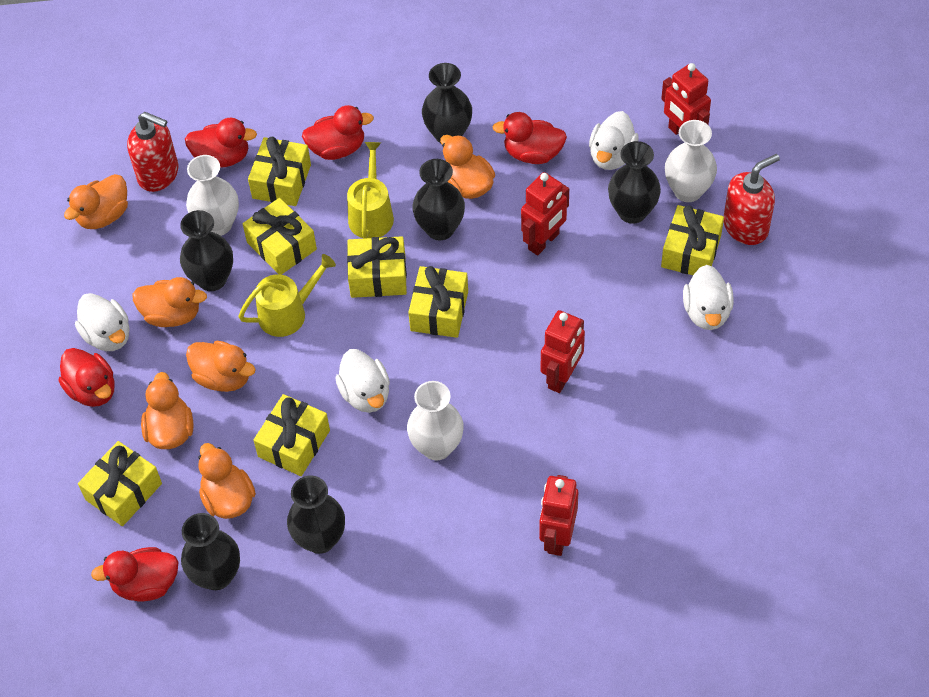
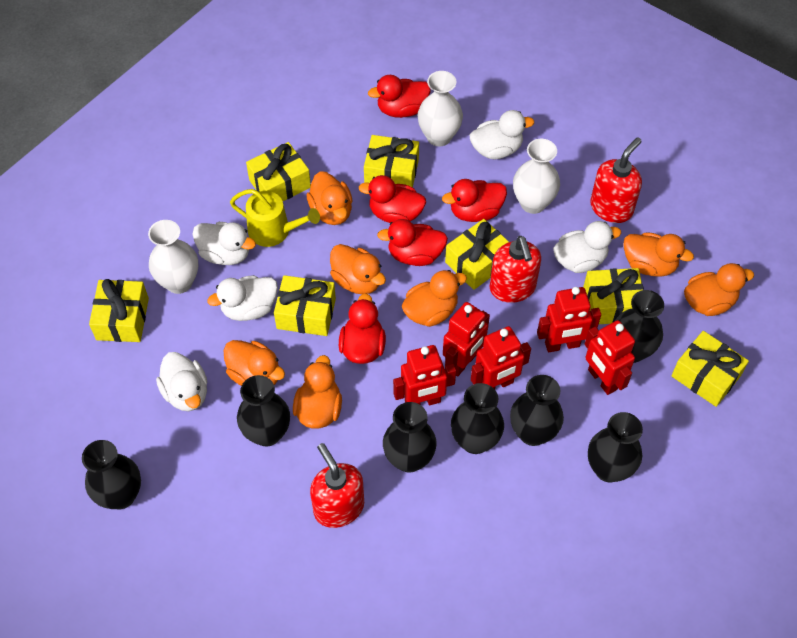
black vase: [180,210,233,291] [181,513,240,590] [287,476,345,554] [412,159,465,241] [422,63,472,143] [608,141,661,224] = 6 -> [82,440,141,509] [237,375,290,447] [383,402,437,472] [451,383,504,454] [510,375,564,446] [588,412,643,482] [614,290,664,363] = 7
orange duck: [64,174,128,229] [132,277,207,327] [141,372,193,449] [186,341,256,392] [198,443,256,519] [440,135,495,199] = 6 -> [223,340,285,386] [293,355,342,429] [306,171,353,225] [330,244,386,294] [402,270,467,327] [623,232,694,277] [684,263,754,316] = 7
red robot: [521,172,569,255] [539,475,578,556] [541,310,585,393] [661,63,711,143] = 4 -> [393,345,456,405] [443,302,490,377] [471,326,531,389] [537,287,601,352] [585,320,635,395] = 5
red soap dispenser: [127,112,178,192] [723,154,780,245] = 2 -> [310,443,364,528] [490,236,541,303] [590,137,642,223] = 3
white duck: [75,293,129,351] [335,349,390,413] [589,111,639,170] [683,265,734,330] = 4 -> [156,352,207,411] [192,222,256,265] [207,275,278,321] [470,110,534,159] [553,221,621,273] = 5
yellow watering can: [238,254,336,337] [347,142,394,239] = 2 -> [230,189,320,247] = 1

